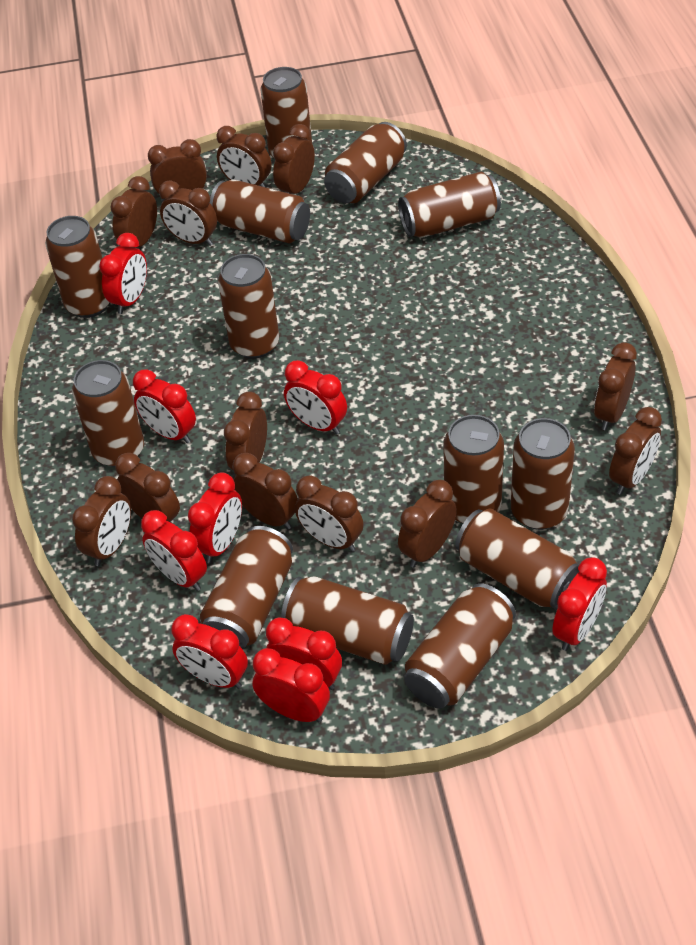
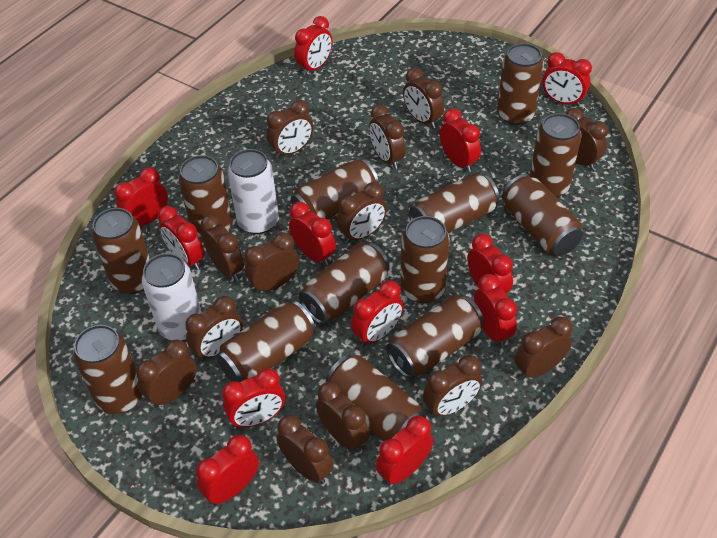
red clock: [99,233,147,314] [133,369,196,444] [141,510,207,591] [171,614,248,689] [188,472,242,563] [252,648,330,722] [266,617,342,690] [284,360,347,434] [552,557,607,651] = 9 -> [114,167,168,226] [158,206,204,270] [196,435,259,505] [222,368,285,428] [289,202,336,266] [294,16,332,75] [351,280,404,346] [376,416,434,486] [440,108,481,172] [467,234,513,294] [474,274,517,347] [542,52,592,106] = 12
white can: none = 0 -> [142,253,201,341] [227,149,279,234] = 2

